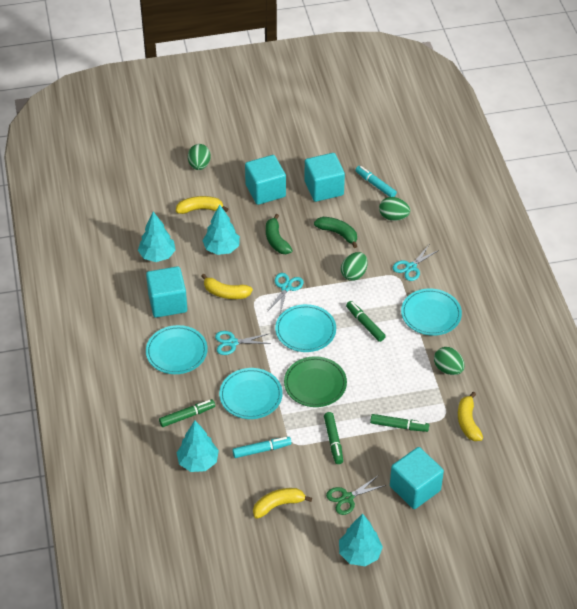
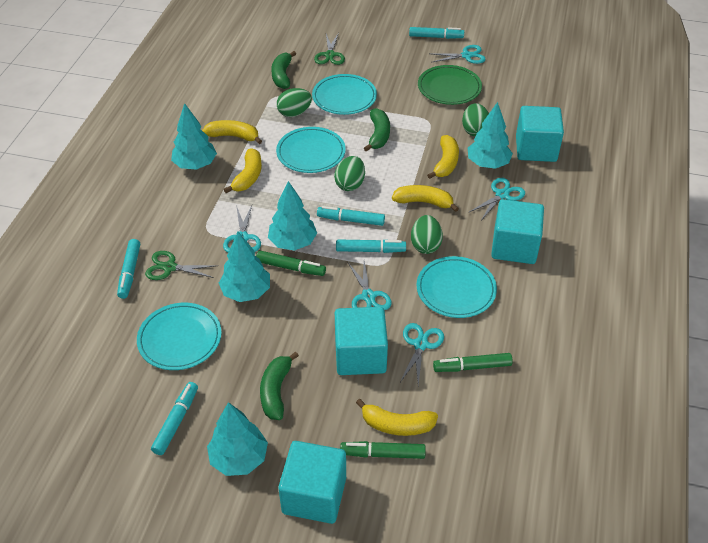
green banana: [266,214,293,254] [314,217,357,248] = 2 -> [260,352,299,420] [271,51,296,89] [364,108,390,152] = 3
green marker: [159,399,215,427] [324,412,343,464] [346,301,386,342] [370,414,429,432] = 4 -> [256,251,326,276] [340,441,426,459] [433,353,513,372] = 3
green scissors: [326,475,386,515] = 1 -> [145,251,218,280] [314,33,345,65] = 2
turquoise marker: [232,437,291,458] [355,166,397,197] = 2 -> [117,239,140,299] [151,382,198,455] [317,206,385,226] [336,240,406,253] [409,27,464,39] = 5
turquoise scissors: [215,331,271,355] [268,273,304,313] [393,245,439,281] = 3 -> [223,205,261,252] [348,261,392,310] [400,323,444,386] [429,45,486,64] [468,178,525,219] = 5
turquoise tree: [138,212,176,262] [177,421,219,472] [202,204,240,255] [339,514,383,566] = 4 -> [171,103,217,170] [207,402,268,476] [219,232,270,302] [268,181,317,251] [468,102,513,169] = 5
yellow banana: [176,196,228,214] [201,274,253,299] [253,488,312,519] [458,392,483,441] = 4 -> [202,120,262,144] [224,148,262,193] [356,399,438,436] [392,185,459,212] [427,135,459,179] = 5

